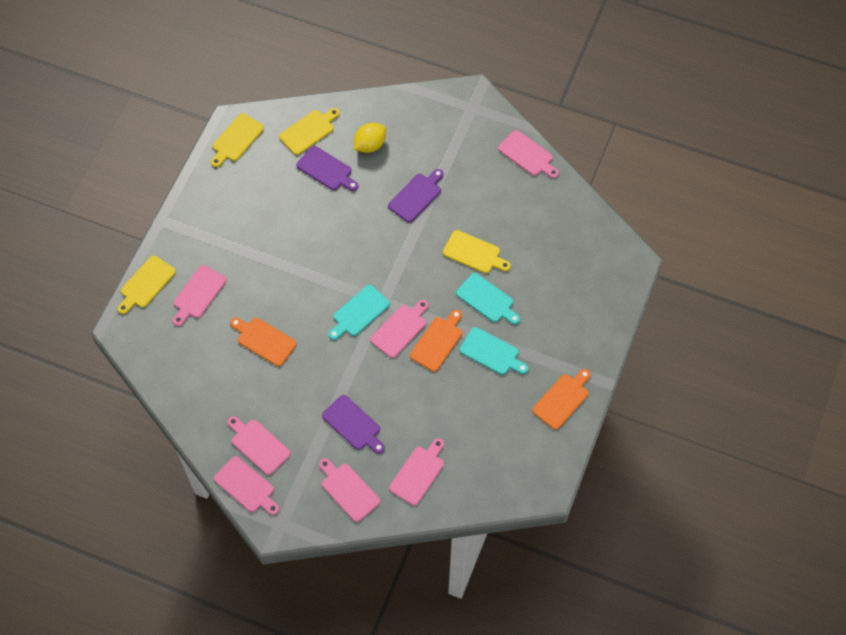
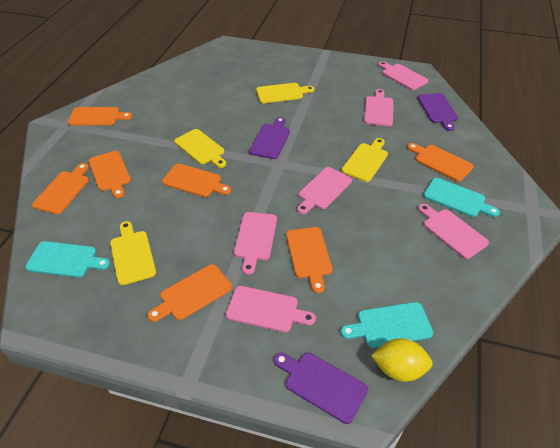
orange cutting board: [230,318,297,366] [410,309,462,372] [532,369,591,430] = 3 -> [32,163,89,214] [68,107,132,126] [89,151,131,198] [147,264,232,322] [162,163,231,197] [286,227,333,293] [407,143,474,182] = 7
pink cutting board: [173,265,226,326] [214,456,279,515] [227,416,291,475] [319,458,380,522] [370,300,429,358] [389,438,444,506] [498,130,559,178] = 7 -> [226,286,316,332] [234,212,277,275] [297,167,352,214] [364,89,393,126] [378,61,429,90] [418,204,489,259] = 6

